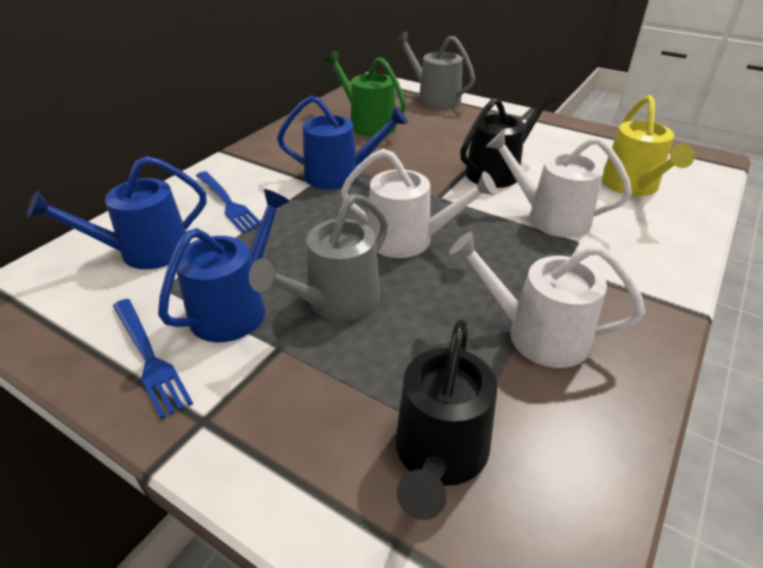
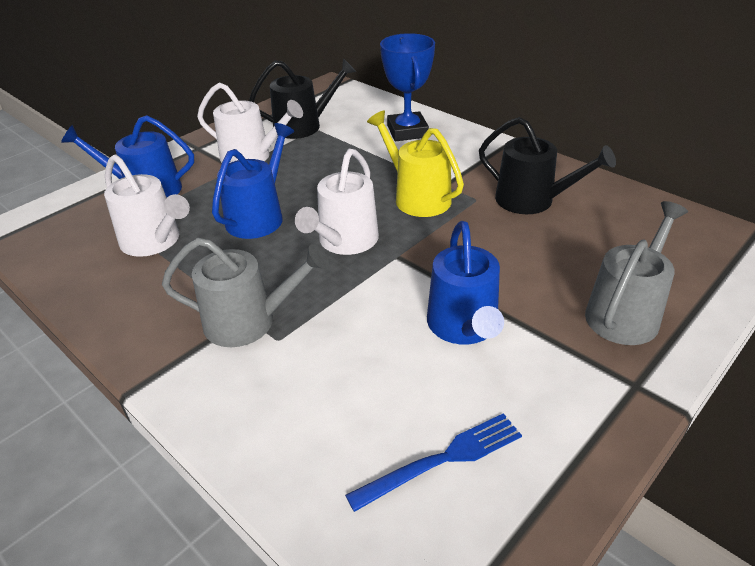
blue fork: [113,299,193,419] [196,171,261,233] = 2 -> [345,413,522,512] = 1
blue trophy: none = 0 -> [380,33,435,141] = 1
green watering can: [324,51,406,137] = 1 -> none = 0

